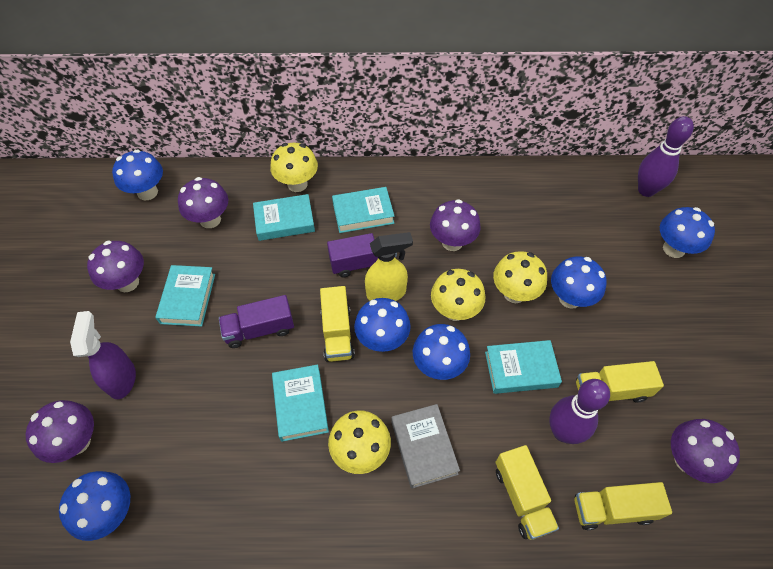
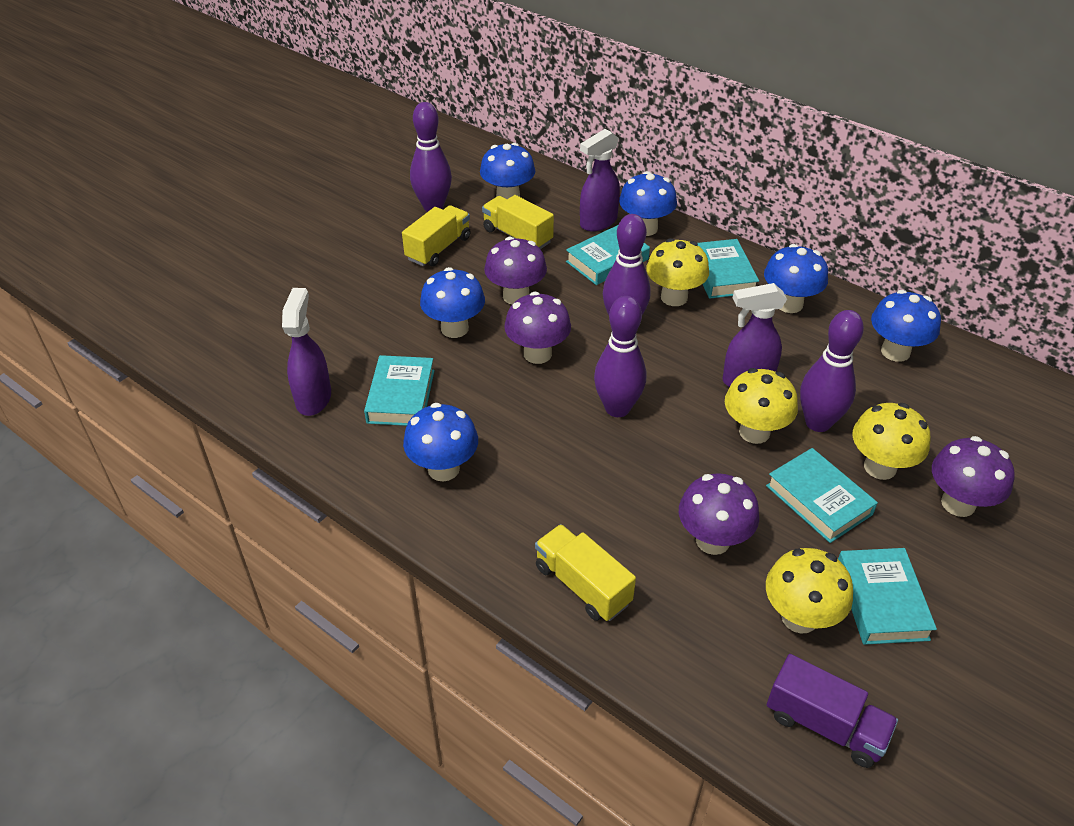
grey book: [391,404,460,489] = 1 -> none = 0
purple bowling pin: [549,379,610,444] [638,116,694,197] = 2 -> [410,102,452,212] [594,296,646,417] [603,214,650,315] [800,310,864,432] = 4
purple mushroom: [26,400,94,463] [87,241,144,292] [178,177,228,228] [430,199,481,251] [671,419,740,483] = 5 -> [484,237,547,304] [504,292,571,364] [679,473,759,555] [932,436,1015,517] = 4
purple spray bottle: [70,311,136,399] = 1 -> [282,288,331,416] [580,129,620,232] [723,283,787,387] = 3
purple truck: [219,295,294,348] [327,233,397,278] = 2 -> [767,654,898,768] = 1
yellow spray bottle: [365,232,413,301] = 1 -> none = 0
yellow truck: [320,286,355,362] [496,445,559,540] [574,482,672,530] [576,361,664,402] = 4 -> [402,205,471,266] [482,195,554,249] [535,524,636,621] = 3

